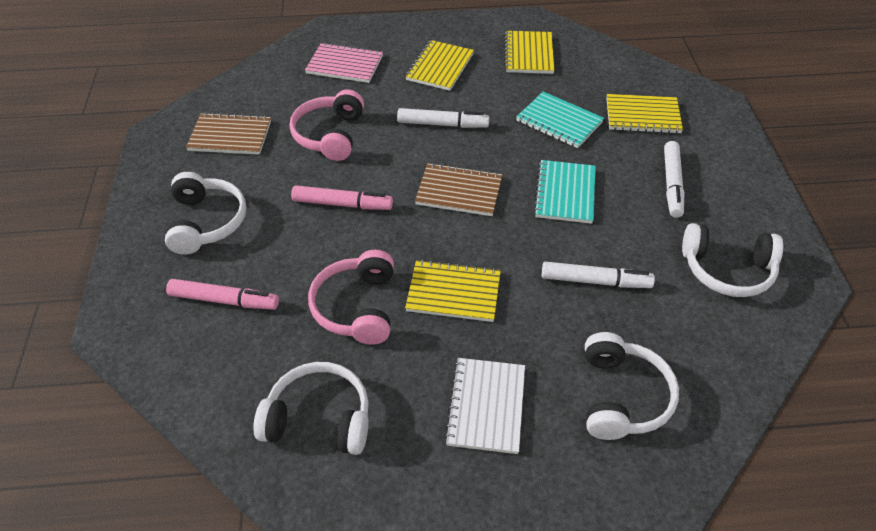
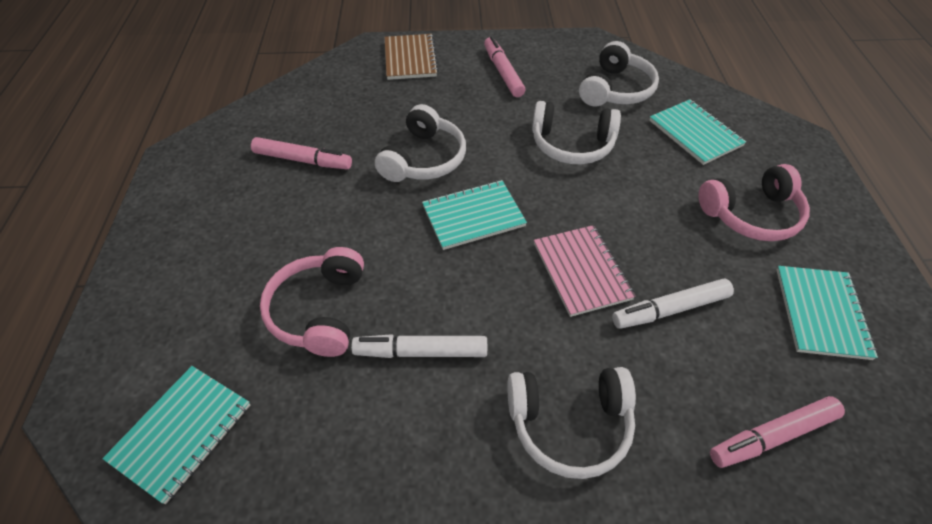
brown notebook: [186,112,271,155] [415,163,502,216] = 2 -> [385,34,439,80] = 1
pink marker: [166,279,279,310] [291,185,393,210] = 2 -> [251,137,352,169] [484,36,526,97] [710,396,845,468] = 3
turquoise notebook: [516,92,604,148] [534,160,596,224] = 2 -> [102,366,250,504] [422,180,527,250] [649,99,746,165] [776,266,878,360] = 4
white marker: [397,108,489,128] [542,262,655,288] [664,141,685,218] = 3 -> [351,334,487,358] [612,279,734,329] = 2
white notebook: [444,358,525,454] = 1 -> none = 0
yellow notebook: [405,40,474,91] [405,259,501,322] [504,31,555,74] [606,94,683,134] = 4 -> none = 0

